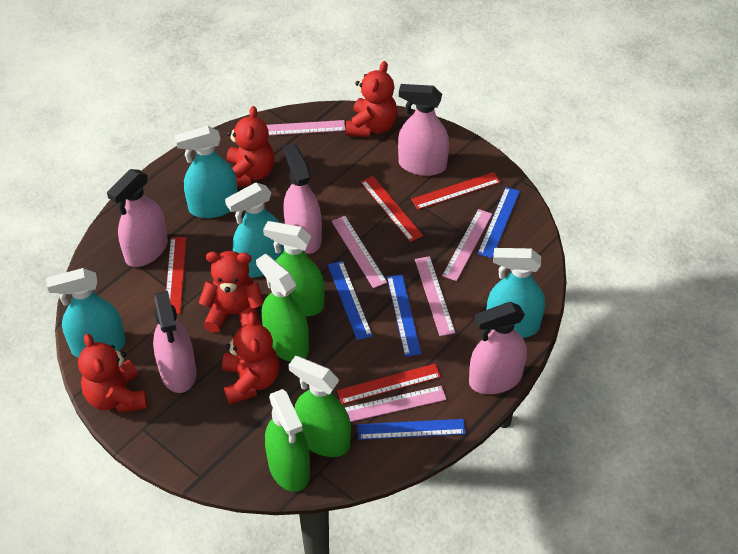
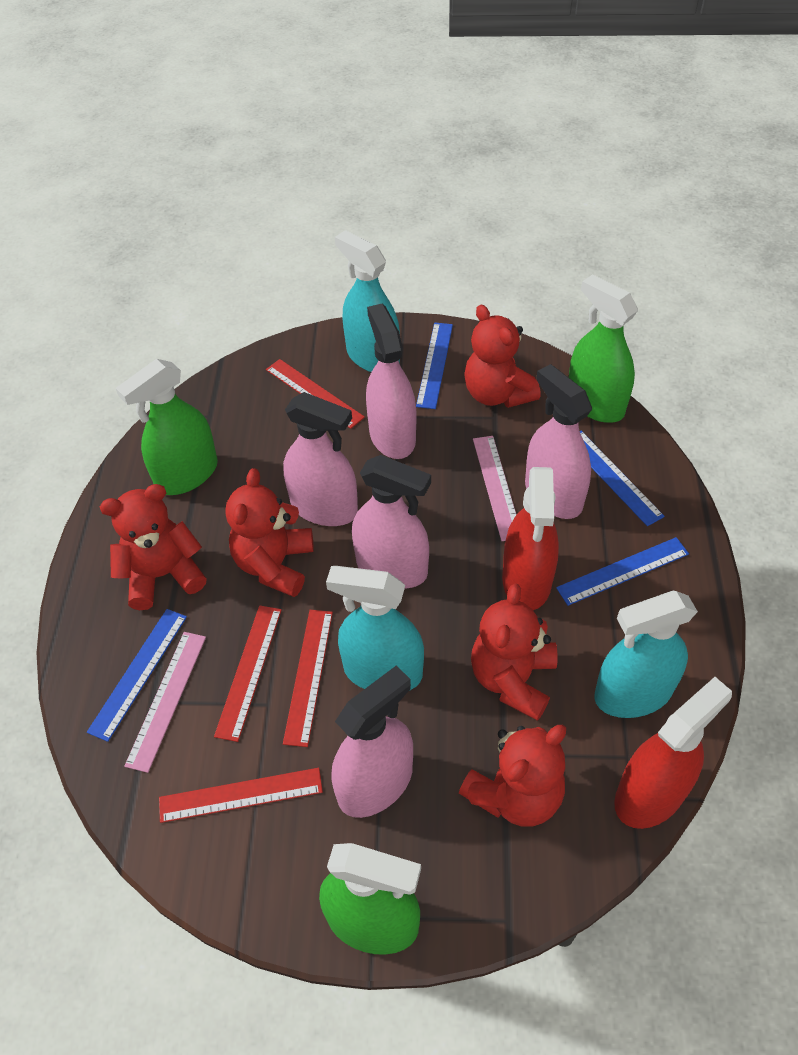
green spray bottle: [256,254,309,362] [263,221,325,317] [265,389,310,492] [289,356,351,457] = 4 -> [116,359,218,495] [319,843,421,955] [569,274,638,423] = 3
pink ruler: [266,120,345,136] [332,216,387,288] [345,386,447,422] [415,256,455,336] [442,209,492,281] = 5 -> [124,632,206,773] [473,436,517,541] = 2
red spray bottle: none = 0 -> [502,467,559,610] [614,677,732,829] = 2
turquoise spray bottle: [46,268,126,358] [175,126,237,218] [225,183,285,277] [487,248,545,338] = 4 -> [326,566,424,691] [335,230,400,372] [594,591,698,718] = 3

